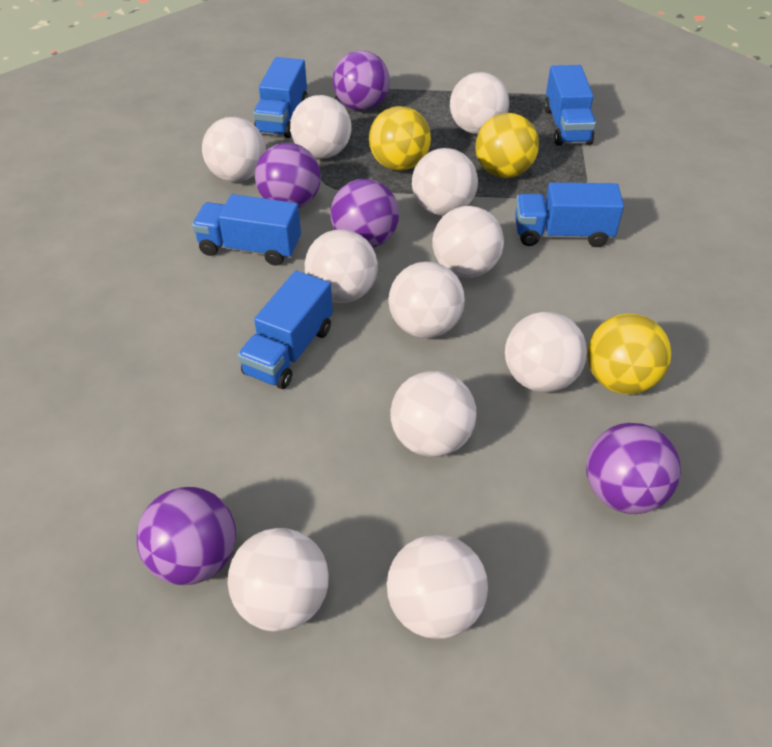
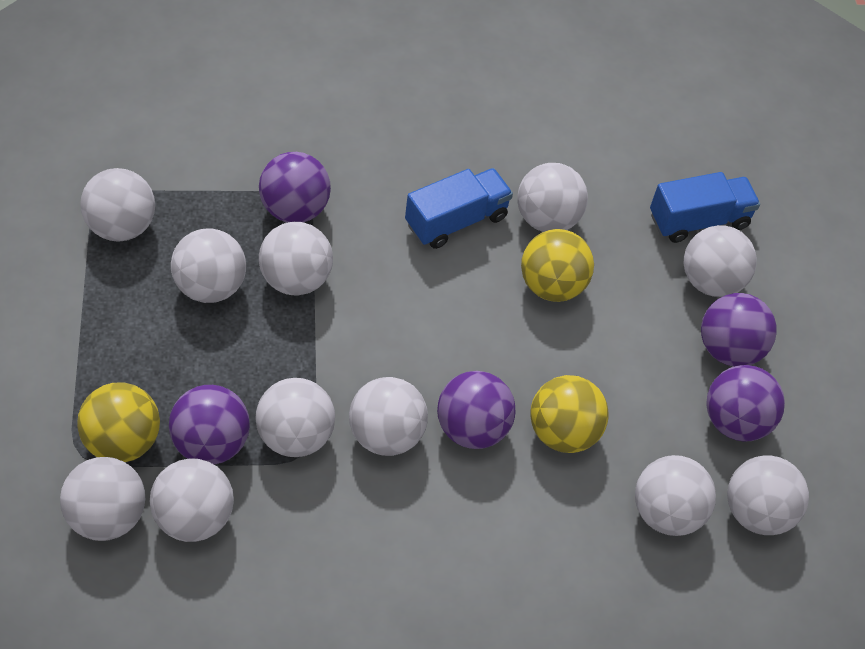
blue truck: [192,194,301,266] [237,271,333,389] [253,57,308,138] [515,182,624,247] [544,65,596,146] = 5 -> [405,168,513,249] [650,172,760,243] = 2

